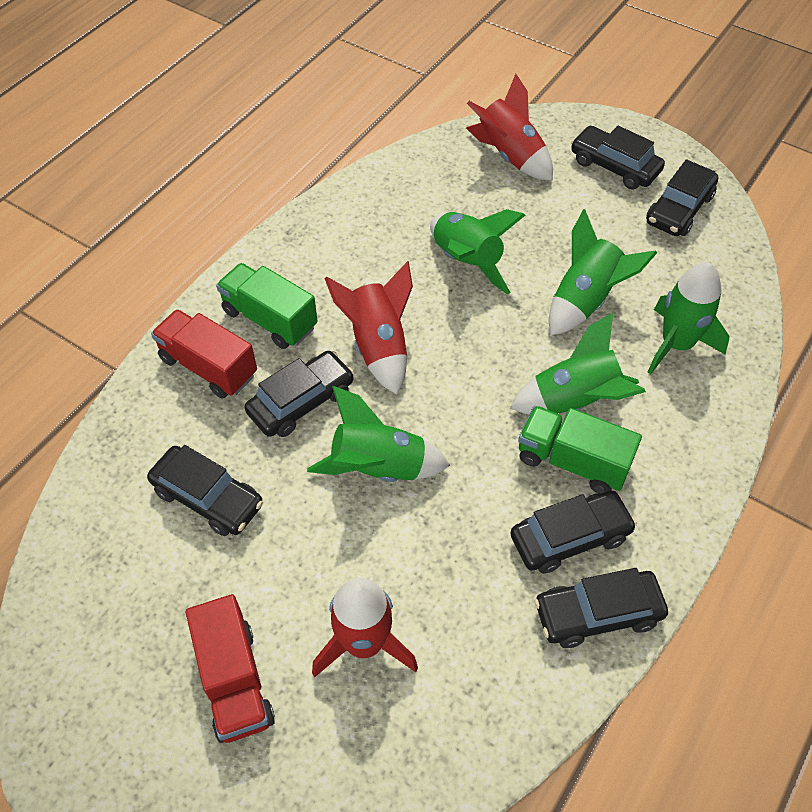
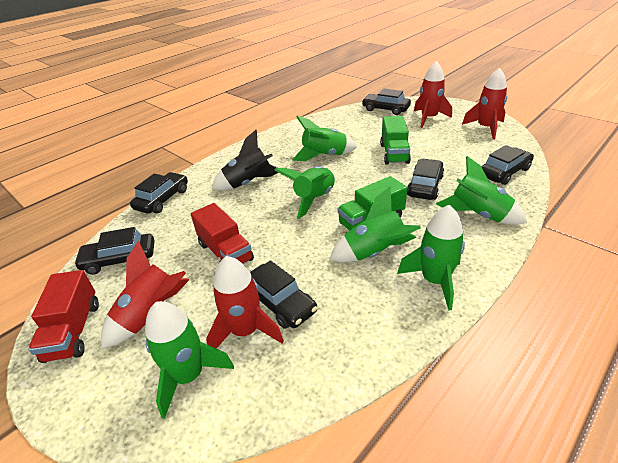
black rocket: none = 0 -> [212,130,278,191] = 1
green rocket: [307,386,450,482] [430,209,525,295] [510,313,646,415] [549,209,657,335] [648,262,729,374] = 5 -> [145,301,234,419] [274,166,335,219] [292,116,357,161] [329,186,421,262] [397,205,465,311] [436,156,527,225] = 6
red rocket: [312,578,418,678] [324,261,413,394] [466,74,553,181] = 3 -> [101,241,190,349] [206,256,284,349] [414,61,452,128] [462,68,507,140] = 4

